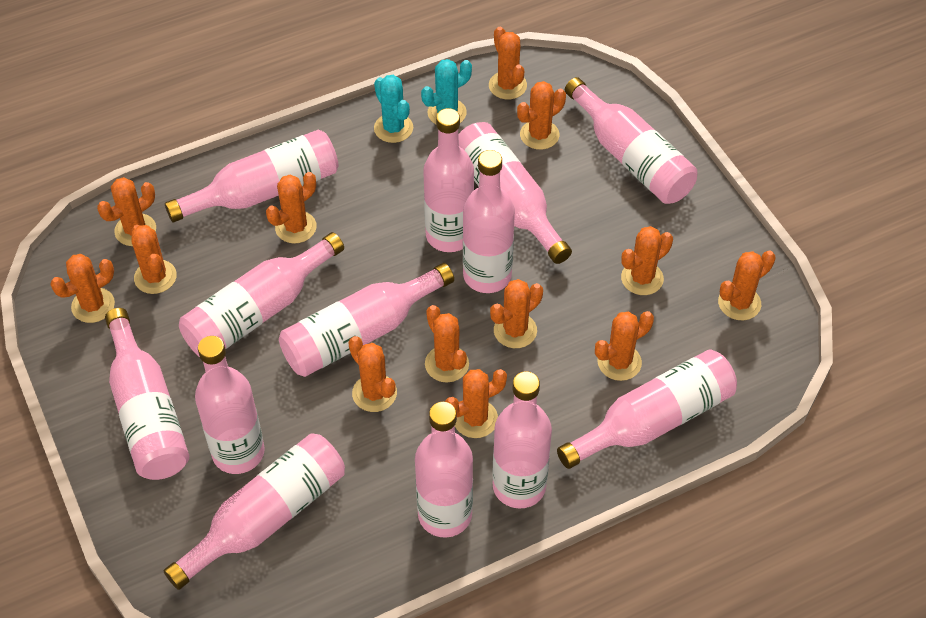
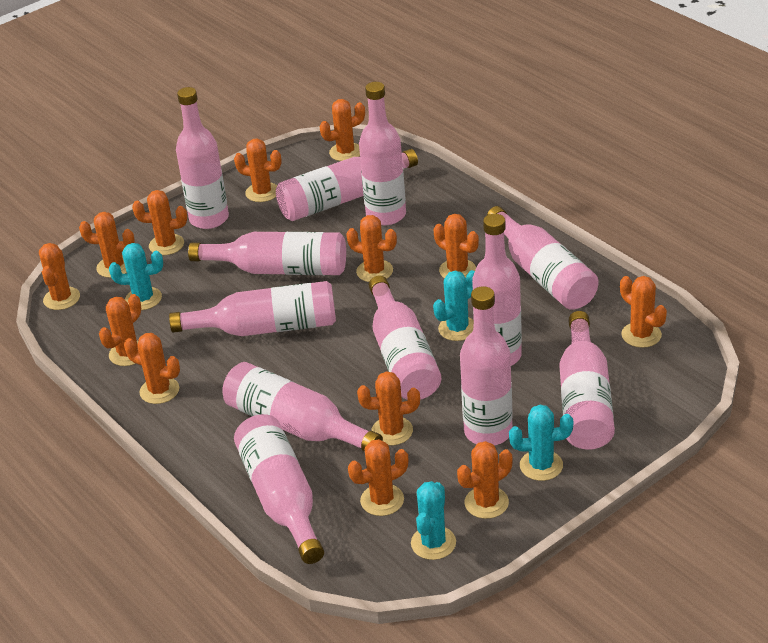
pink bottle: [105,308,189,480] [164,433,345,590] [165,129,338,222] [179,232,344,357] [195,336,265,474] [279,263,454,377] [415,402,473,538] [423,108,474,252] [458,122,572,264] [463,150,515,293] [492,371,552,509] [557,349,737,469] [565,77,697,204] = 13 -> [169,281,336,336] [176,87,229,229] [188,232,346,275] [222,362,383,452] [234,414,324,564] [276,149,418,221] [359,82,406,225] [369,276,441,400] [460,286,513,446] [472,214,522,366] [487,206,599,310] [560,311,615,450] = 12
turquoise cactus: [374,75,413,143] [421,59,472,124] = 2 -> [109,243,163,310] [411,481,456,560] [433,270,475,341] [509,405,573,481] = 4

